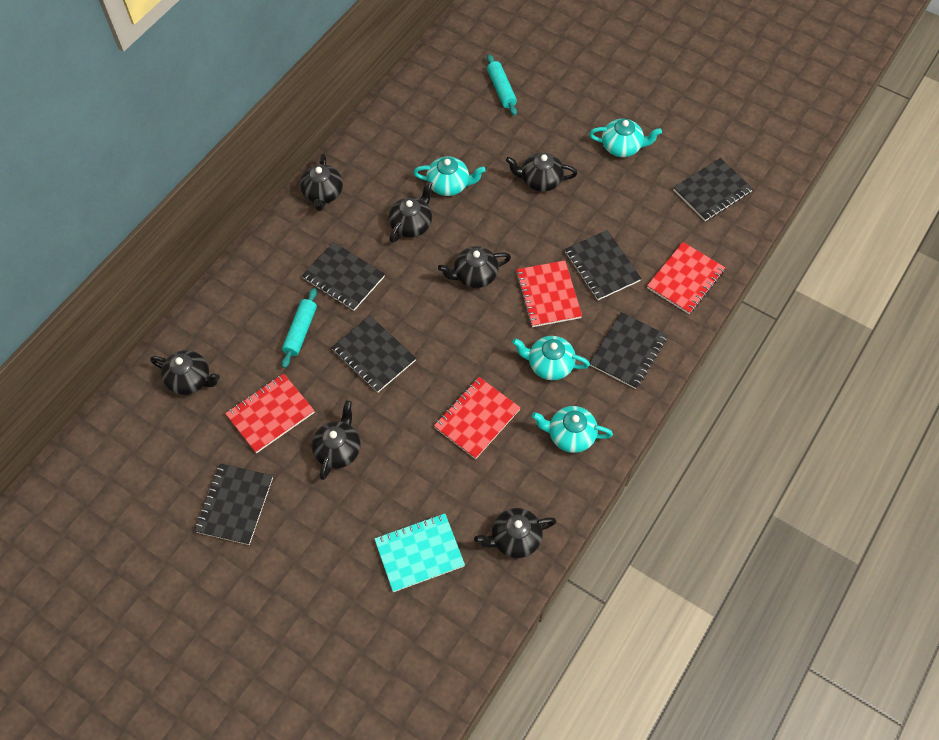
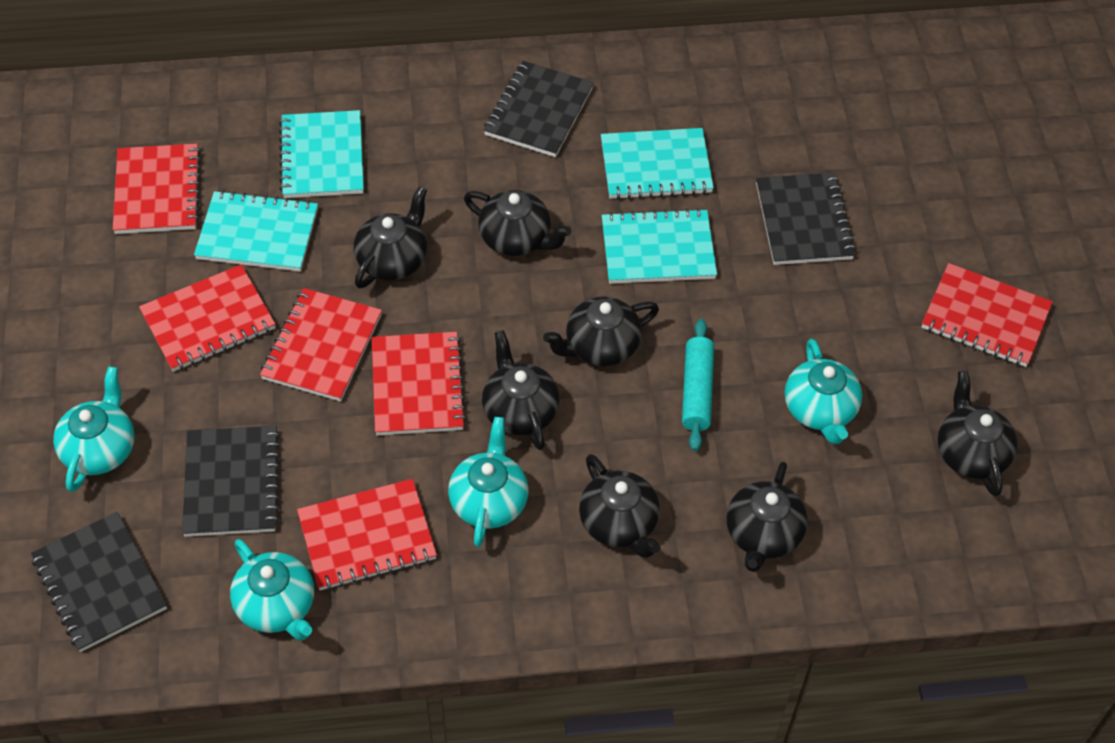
black notebook: [195,463,273,545] [302,242,385,311] [331,316,416,393] [565,230,642,300] [590,312,667,389] [673,158,753,221] = 6 -> [31,512,167,652] [182,426,280,537] [484,61,594,157] [756,173,856,265] = 4
red notebook: [225,373,315,453] [434,377,521,459] [516,260,582,327] [647,242,725,314] = 4 -> [113,143,201,234] [139,264,276,372] [260,288,382,401] [297,479,437,590] [372,332,466,436] [922,263,1053,367] = 6
turquoise notebook: [374,514,465,592] = 1 -> [194,190,318,272] [279,110,364,198] [601,128,714,200] [602,208,717,284] = 4
turquoise rolling pin: [282,288,317,368] [487,54,517,116] = 2 -> [682,319,714,451] = 1

